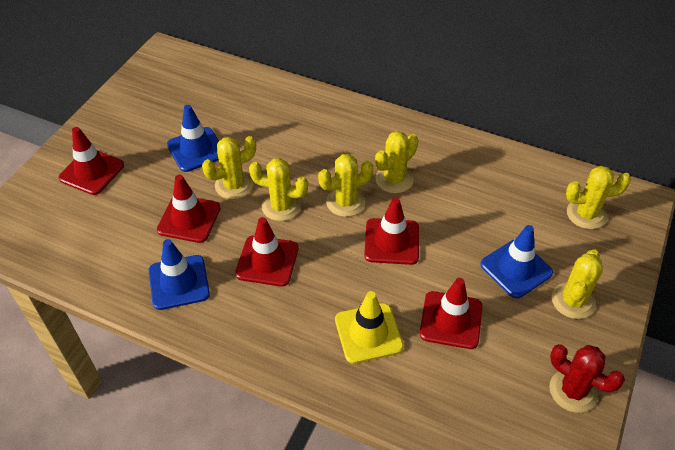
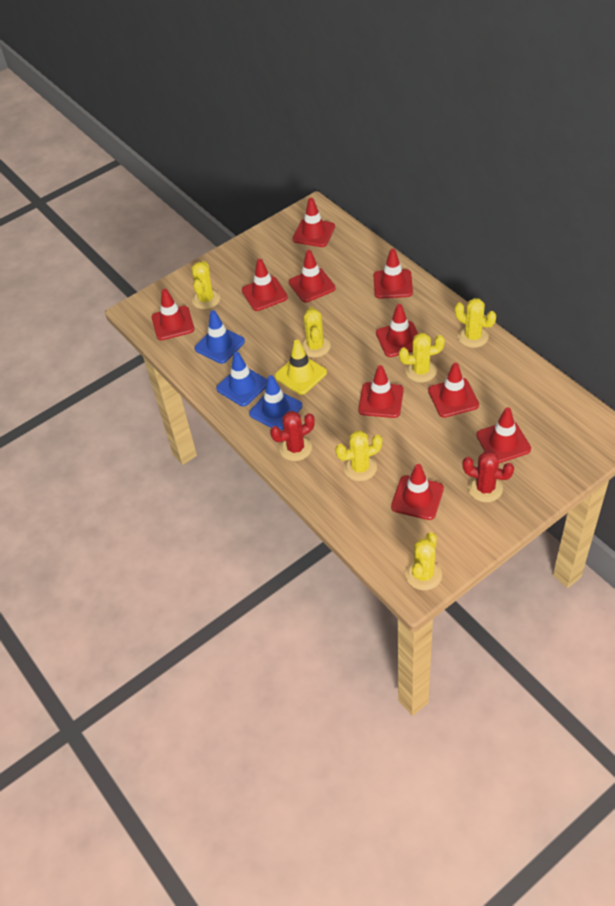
red cactus: [549,344,625,413] = 1 -> [270,411,315,461] [462,451,514,502] = 2
red traffic cone: [58,127,124,195] [157,175,221,243] [235,217,298,287] [364,198,419,265] [420,278,482,349] = 5 -> [152,289,194,340] [242,259,288,311] [289,250,336,302] [292,198,335,247] [358,365,404,418] [374,249,413,299] [376,304,418,357] [391,464,444,520] [428,363,479,418] [476,407,531,463] = 10

